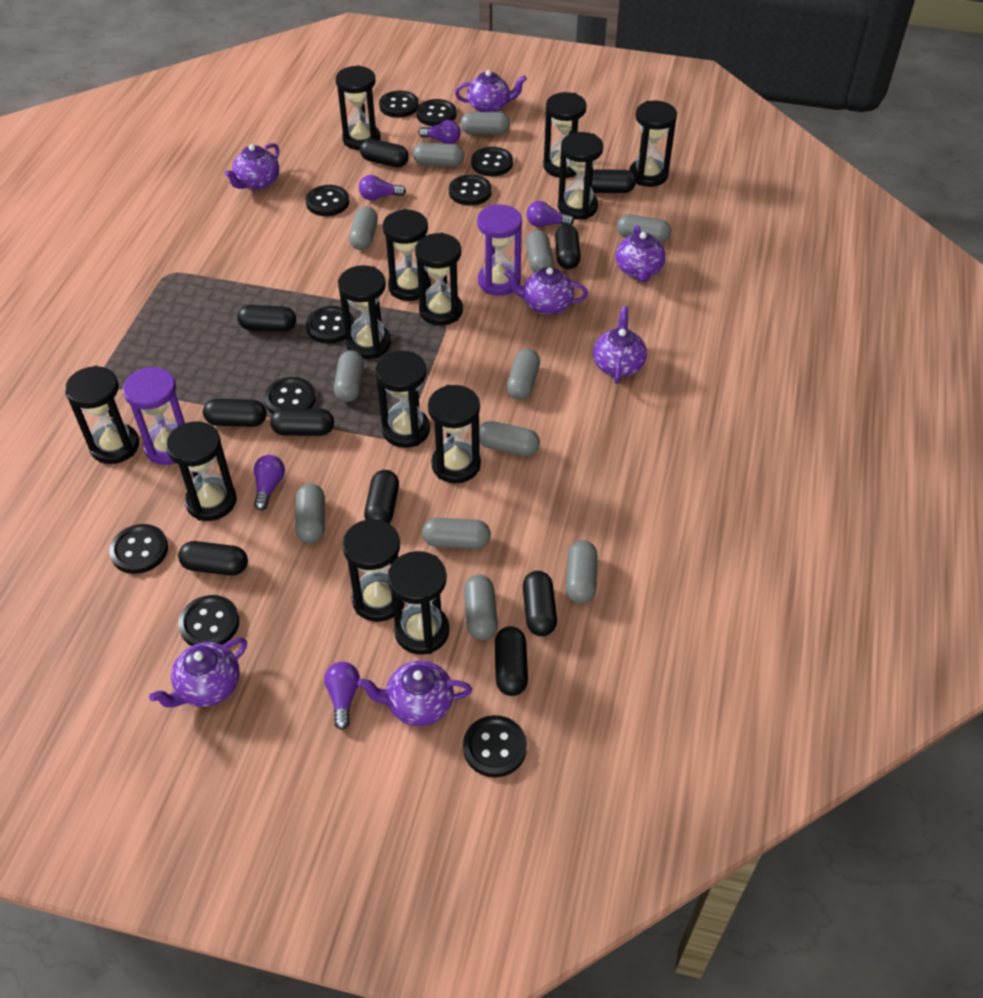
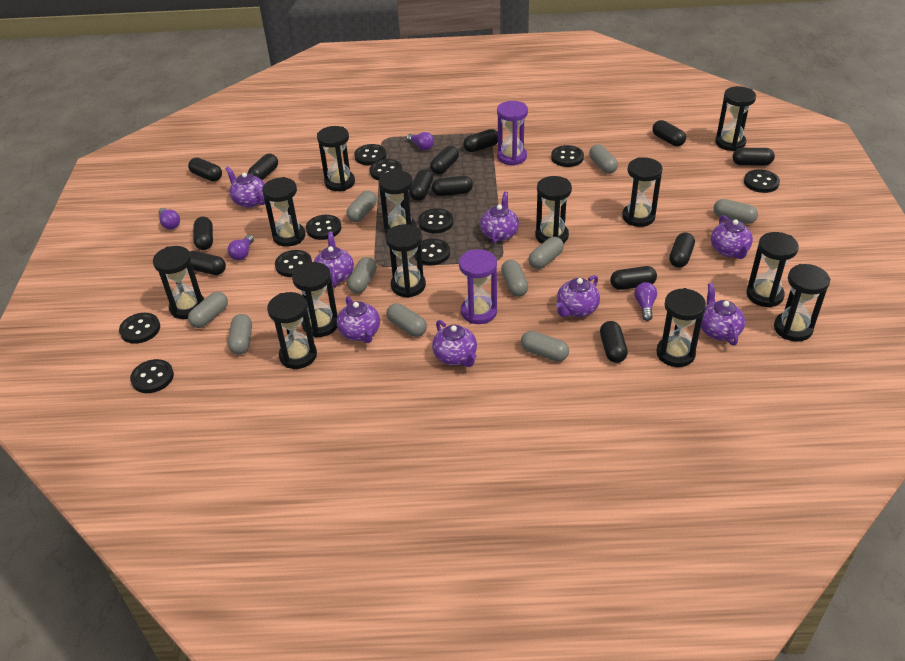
black capsule: [178,541,248,576] [203,399,267,427] [237,305,296,332] [270,408,334,436] [360,139,409,168] [364,470,399,523] [495,626,528,696] [523,571,557,636] [555,224,581,269] [584,169,636,193] = 10 -> [188,158,222,181] [190,251,226,275] [194,217,213,250] [248,154,278,181] [409,169,433,201] [430,146,459,174] [432,176,473,196] [463,129,498,152] [600,321,628,363] [610,266,657,290] [652,120,686,146] [669,232,695,268] [732,148,775,165] = 13
grey capsule: [295,483,325,543] [334,350,364,402] [349,206,378,250] [413,143,464,167] [422,518,491,549] [460,112,510,135] [464,574,498,640] [479,421,540,456] [506,349,540,400] [526,230,554,272] [566,540,598,604] [617,214,671,243] = 12 -> [188,292,228,328] [228,314,252,355] [347,191,377,222] [347,257,377,293] [387,303,427,337] [501,260,528,297] [521,331,569,362] [528,237,564,269] [589,145,618,174] [713,199,758,224] = 10
purple light bulb: [254,455,285,510] [324,662,360,730] [359,175,406,200] [418,120,460,144] [526,201,574,227] = 5 -> [159,208,180,229] [228,235,254,260] [407,132,434,150] [634,282,657,321] = 4
purple teapot: [149,638,247,708] [225,143,279,190] [358,660,472,726] [455,70,527,112] [504,267,588,315] [593,306,647,384] [616,225,666,282] = 7 -> [225,166,265,208] [314,232,354,288] [337,296,380,343] [432,320,477,367] [480,192,519,244] [556,275,600,317] [701,283,745,346] [711,215,753,259] = 8

